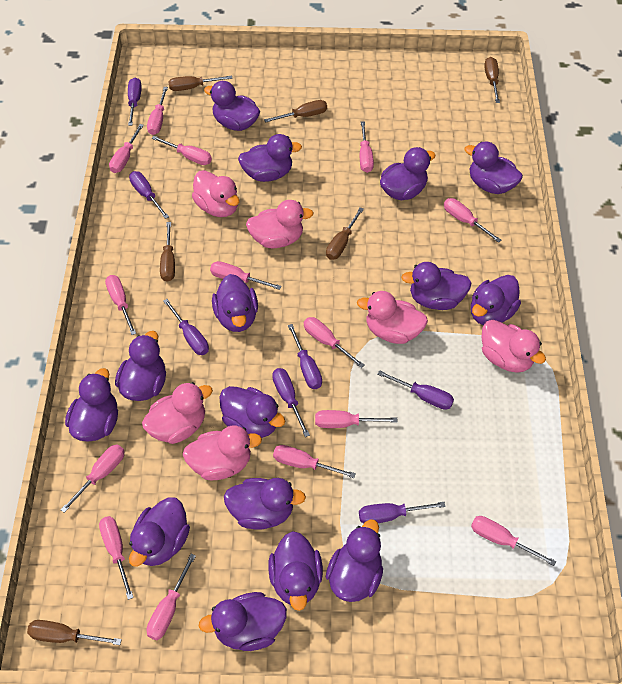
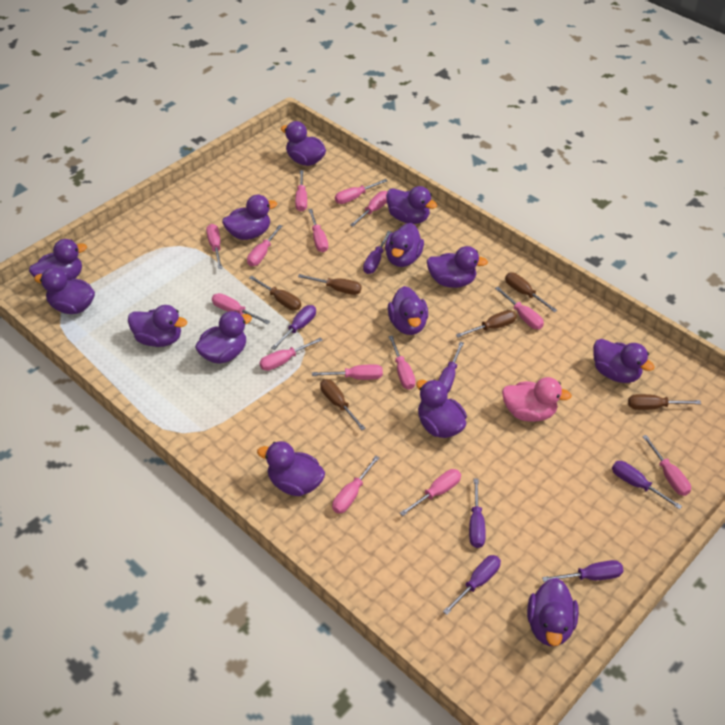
pink duck: [142,382,213,444] [183,426,262,480] [192,170,239,217] [246,200,314,248] [357,291,428,344] [482,320,546,373] = 6 -> [502,377,572,422] = 1
purple duck: [65,368,118,441] [115,331,166,401] [129,497,190,567] [198,592,287,651] [204,81,260,131] [212,274,258,332] [219,386,285,438] [224,478,306,529] [238,134,302,182] [268,531,323,611] [326,519,383,602] [380,147,436,200] [401,262,471,310] [464,141,523,194] [471,275,521,325] = 15 -> [29,239,87,280] [34,267,95,314] [128,305,187,347] [195,311,252,364] [222,195,277,240] [257,441,325,496] [280,121,326,166] [385,223,424,267] [386,186,437,224] [388,286,428,335] [416,380,467,438] [427,246,488,288] [527,578,579,646] [593,339,654,383] = 14

